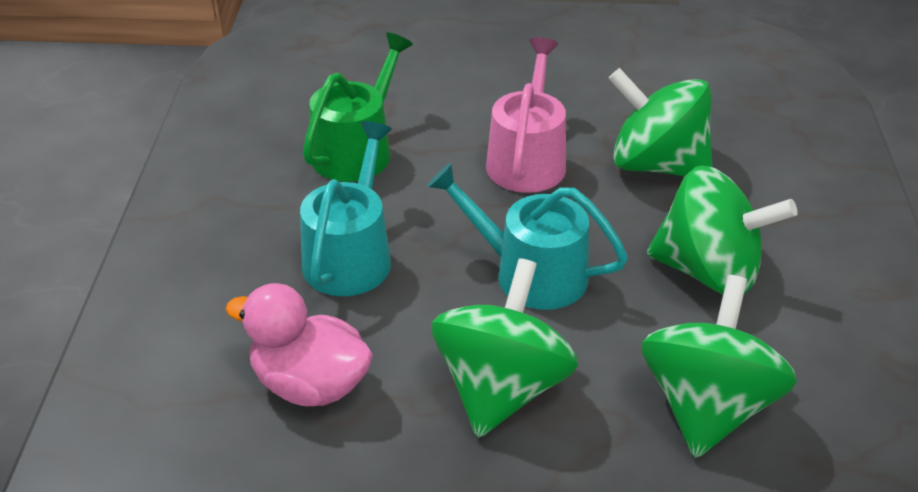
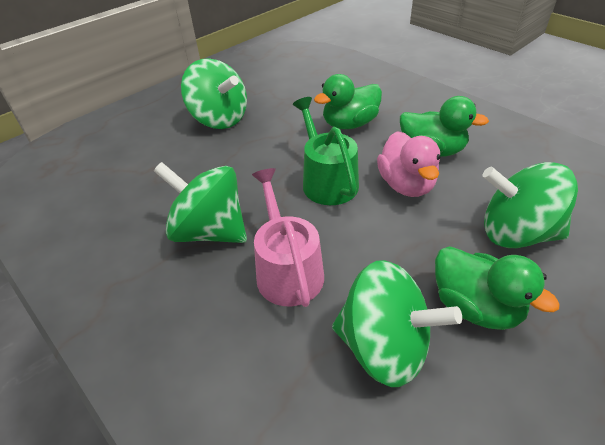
green duck: none = 0 -> [314,74,382,129] [400,96,489,157] [435,246,560,330] = 3
turquoise watering can: [300,121,392,296] [427,163,628,310] = 2 -> none = 0

